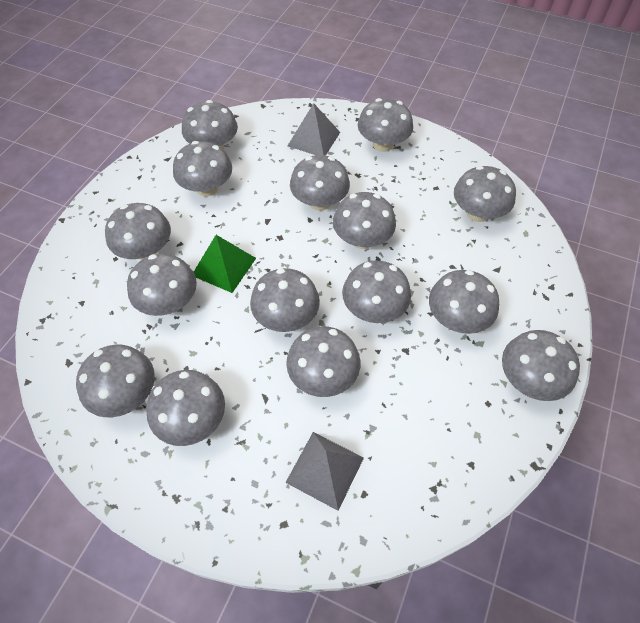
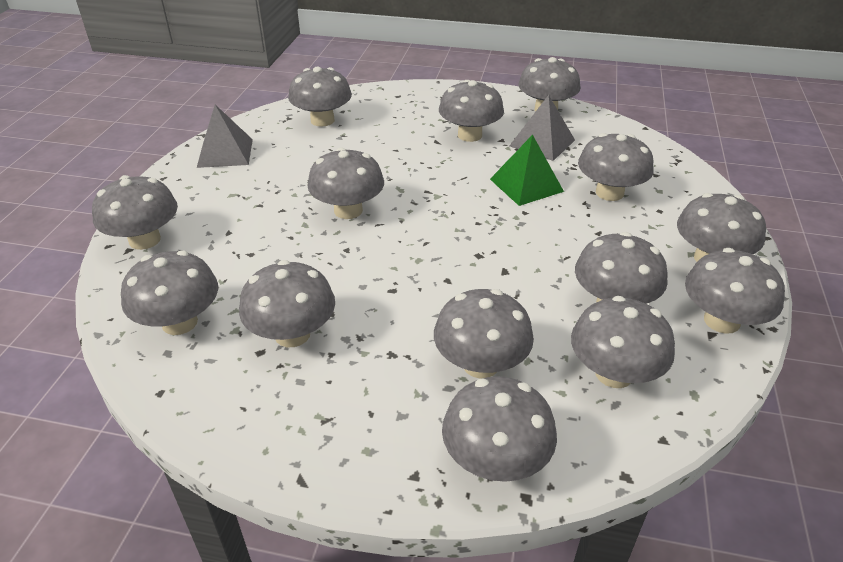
grey mushroom: [76,345,155,417] [105,203,171,260] [127,254,197,316] [146,370,225,446] [173,141,232,196] [182,100,238,149] [250,268,320,332] [286,326,360,397] [290,155,350,211] [333,192,396,249] [342,261,411,323] [358,98,413,152] [429,270,499,334] [454,166,516,222] [502,330,580,401] = 15 -> [92,175,178,250] [121,250,218,335] [239,260,335,347] [288,67,352,127] [308,147,384,219] [434,289,534,379] [439,80,504,142] [442,376,557,482] [518,57,581,112] [571,296,675,388] [575,232,668,304] [578,133,654,201] [677,193,766,262] [685,248,785,334] = 14

